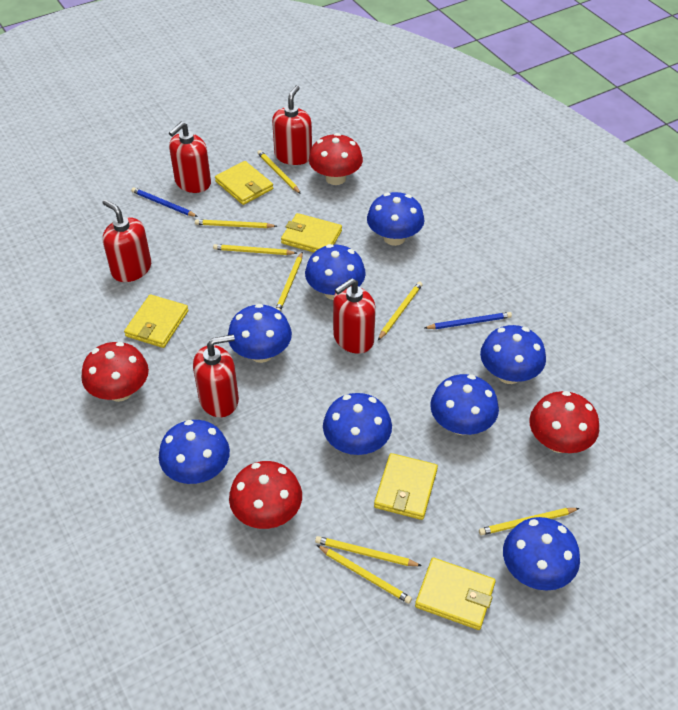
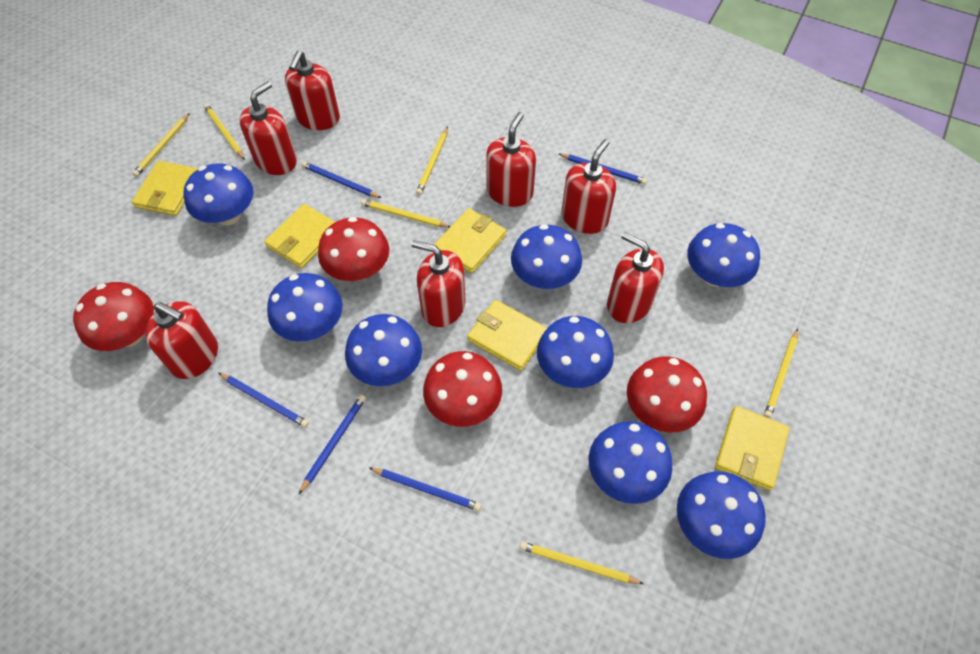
blue pencil: [131,187,198,217] [425,312,512,329] = 2 -> [218,373,309,427] [299,395,366,494] [302,162,381,198] [369,468,481,511] [559,154,647,185] = 5
red soap dispenser: [102,199,151,282] [169,122,211,193] [193,334,239,417] [272,85,312,165] [333,278,376,354] = 5 -> [145,301,218,379] [239,81,297,175] [285,51,340,130] [411,240,466,327] [486,112,536,207] [561,139,616,234] [607,232,664,323] = 7
yellow pencil: [195,219,277,228] [213,244,297,255] [257,150,301,194] [276,252,303,311] [315,536,422,566] [317,545,412,604] [378,281,423,340] [479,508,580,535] = 8 -> [132,113,190,177] [204,104,245,160] [361,199,451,228] [416,127,448,195] [520,542,644,584] [764,329,798,418] = 6

